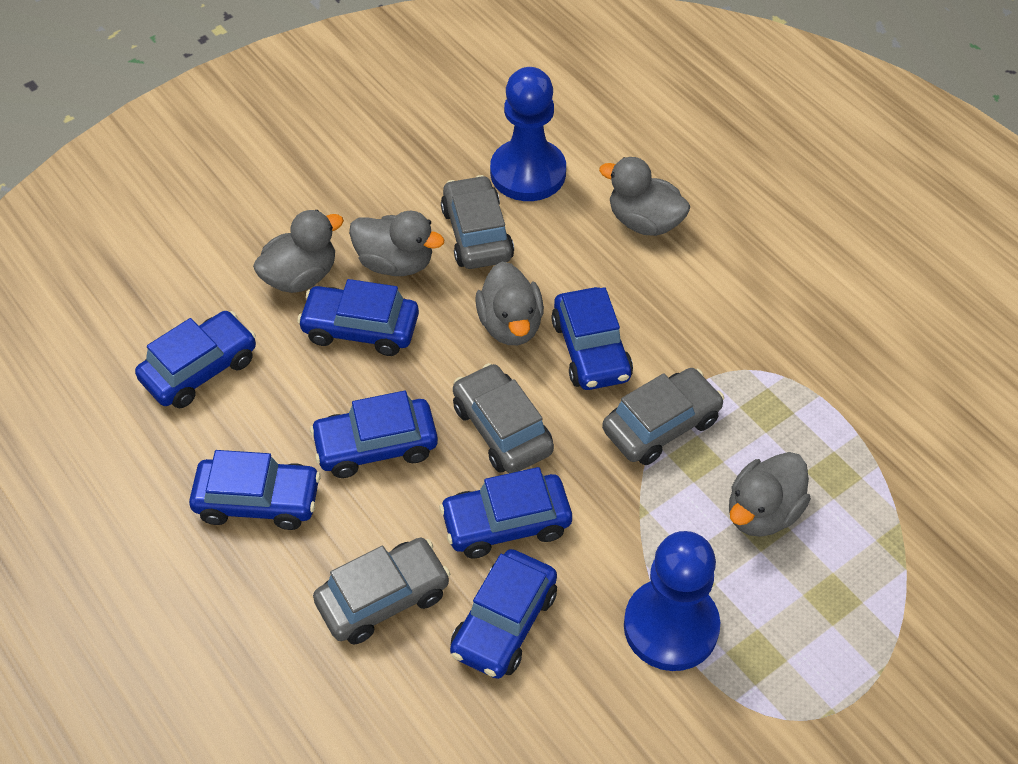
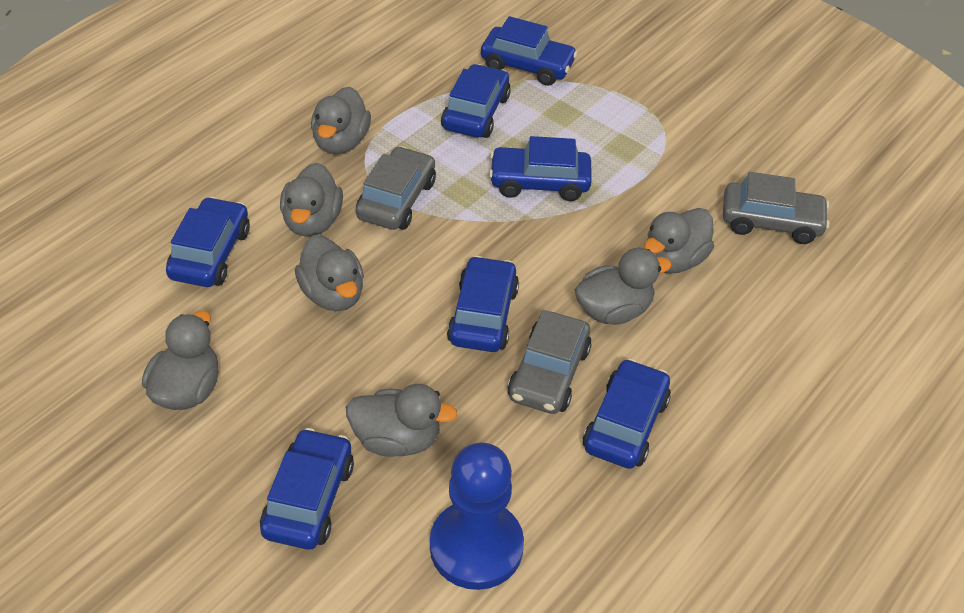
blue pawn: [490,67,566,201] [624,531,720,671] = 2 -> [430,443,524,590] = 1
grey car: [313,537,450,645] [441,175,514,269] [453,363,554,473] [602,368,724,465] = 4 -> [356,146,436,230] [507,310,592,414] [723,172,830,244] = 3
grey duck: [253,210,344,293] [349,211,444,276] [475,262,544,345] [599,157,690,236] [729,452,811,537] = 5 -> [142,311,219,410] [280,163,343,237] [295,235,364,311] [311,87,371,154] [346,384,458,457] [575,248,672,325] [644,208,714,274] = 7

